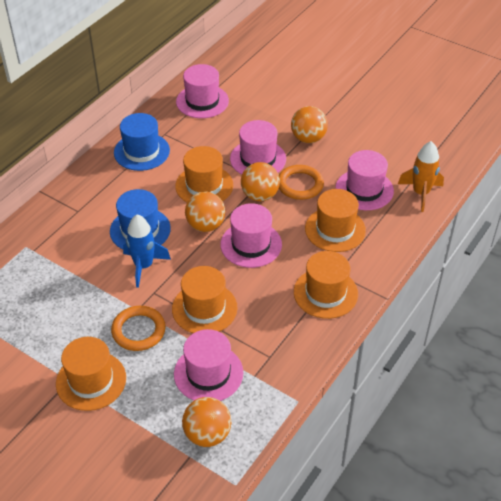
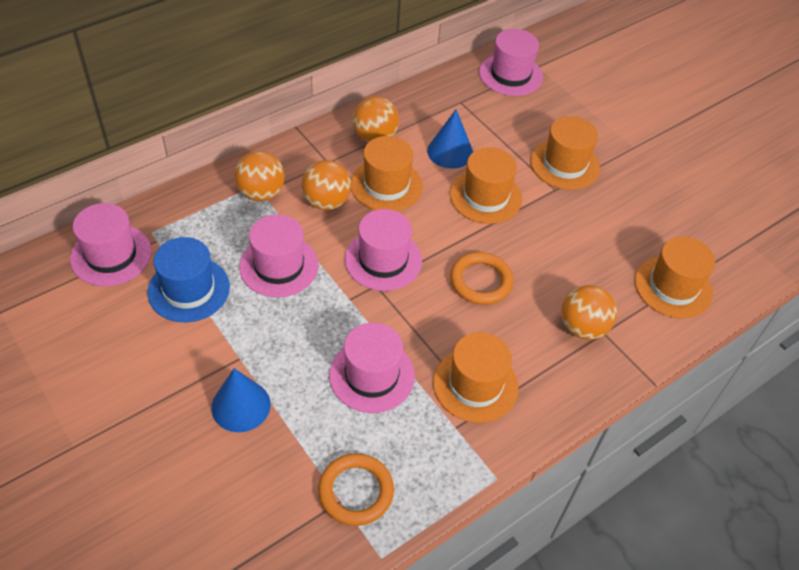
blue cone: none = 0 -> [211,368,271,432] [427,109,473,169] = 2
blue hat: [110,189,171,249] [114,113,170,171] = 2 -> [147,237,230,322] = 1
blue rocket: [123,214,171,288] = 1 -> none = 0
orange rocket: [398,141,444,212] = 1 -> none = 0

